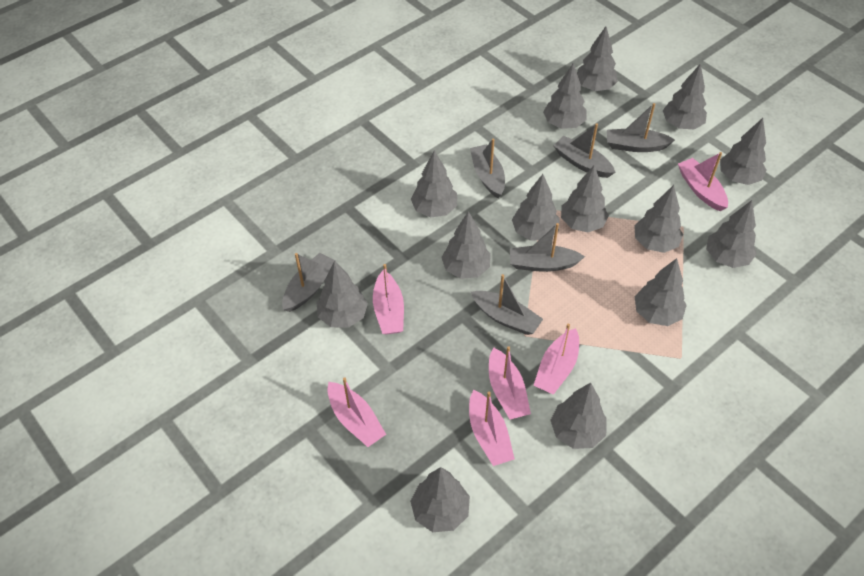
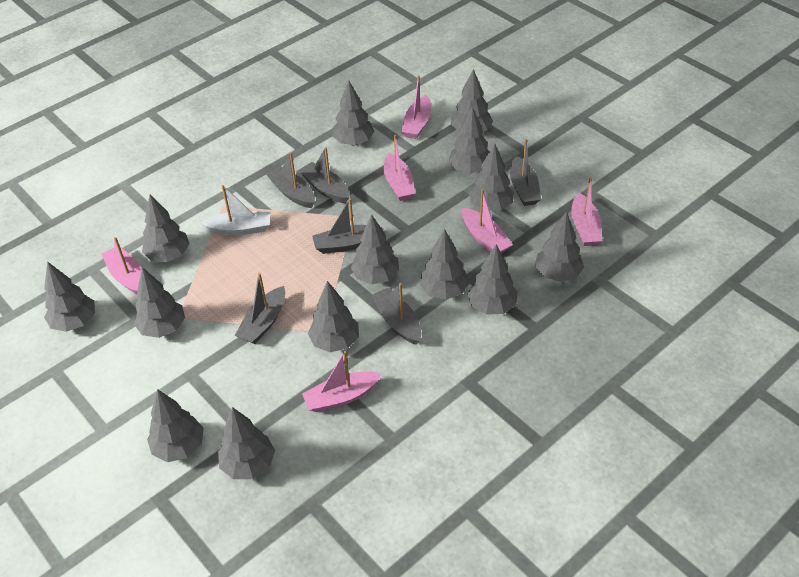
white boat: none = 0 -> [200,185,270,235] = 1

